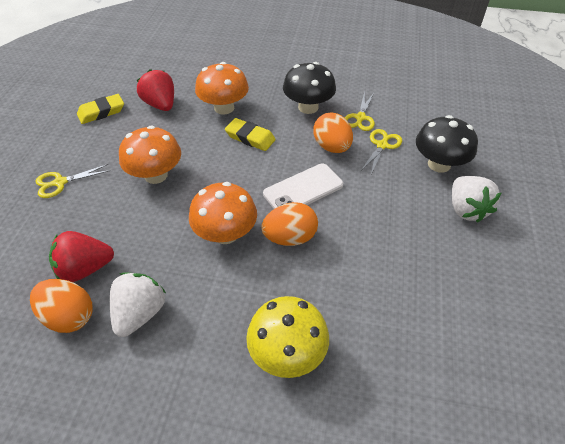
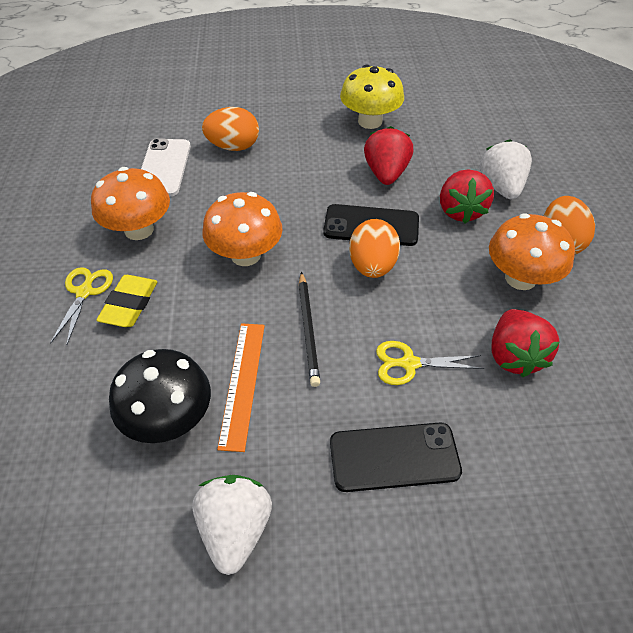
black mushroom: [283,62,336,114] [416,115,478,173] = 2 -> [109,349,211,443] = 1
black pencil: none = 0 -> [299,272,320,387] = 1
black phone: none = 0 -> [323,204,419,246] [330,423,462,492] = 2
orange ruler: none = 0 -> [217,323,265,452] = 1
red strawberry: [49,231,114,282] [136,69,174,111] = 2 -> [364,126,413,185] [440,170,494,224] [492,309,559,377] = 3
yellow eraser: [77,94,124,124] [225,118,276,151] = 2 -> [96,275,157,327] = 1
yellow scissors: [36,164,110,198] [345,92,375,131] [361,129,402,174] = 3 -> [50,267,113,346] [376,341,484,385] = 2

